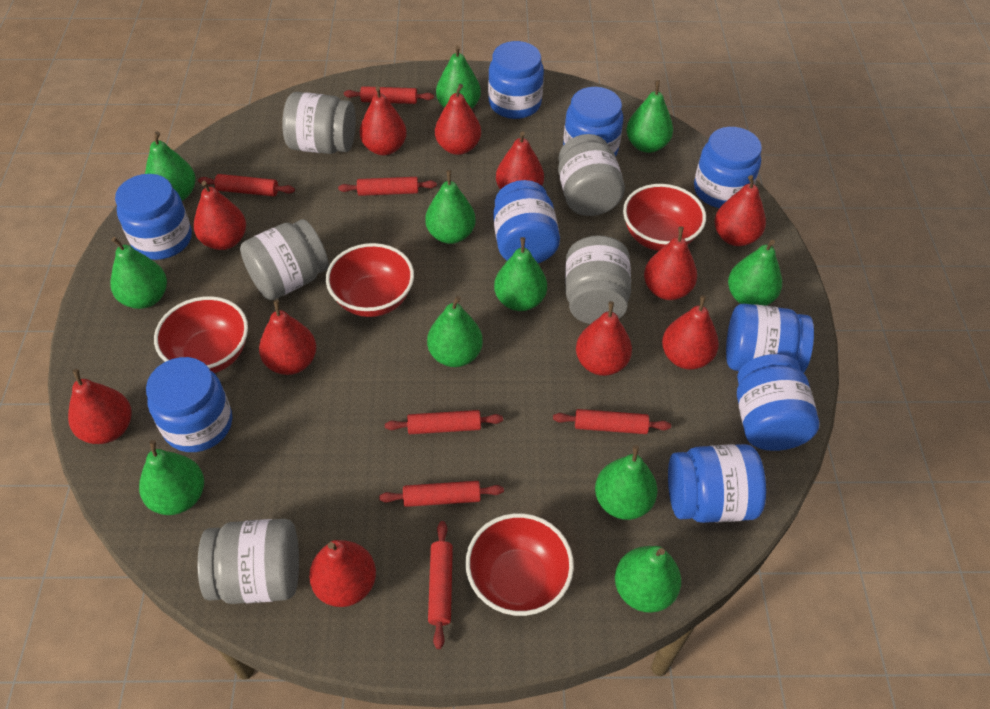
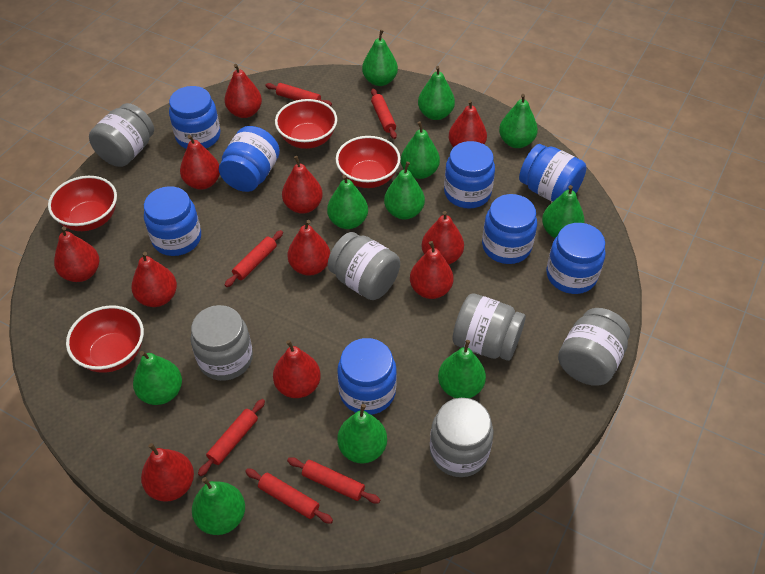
blue jar: [115,174,192,260] [146,357,232,452] [488,41,544,119] [493,180,560,263] [563,87,623,157] [668,444,766,523] [694,127,762,208] [726,304,814,373] [737,354,819,451] = 9 -> [144,186,201,256] [169,86,220,149] [219,126,280,192] [337,338,397,415] [444,141,495,208] [482,194,537,264] [519,144,586,202] [546,223,606,294] = 8
grey jar: [197,519,299,604] [240,219,329,300] [282,92,356,154] [558,134,625,216] [565,235,631,324] = 5 -> [89,103,154,167] [191,305,253,381] [328,232,400,300] [430,398,493,477] [452,294,526,361] [558,308,630,386] = 6
red rolling pin: [198,174,295,196] [338,177,437,196] [344,86,434,104] [379,481,504,507] [385,410,503,434] [428,521,453,649] [553,409,671,434] = 7 -> [198,399,265,476] [225,230,283,287] [245,469,333,524] [265,83,332,106] [287,457,380,504] [371,89,397,139] = 6

